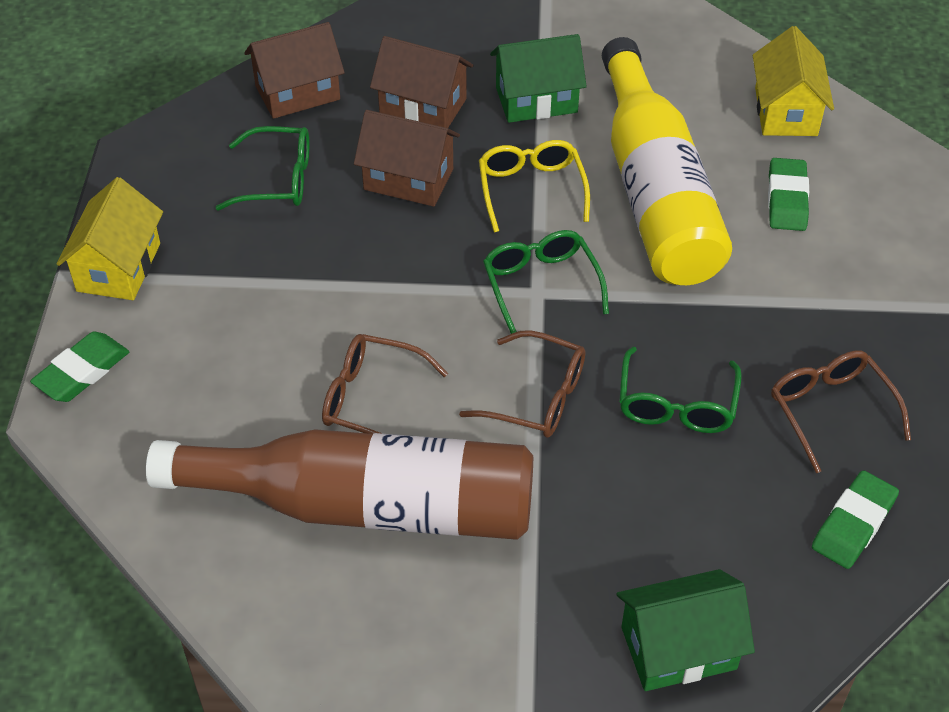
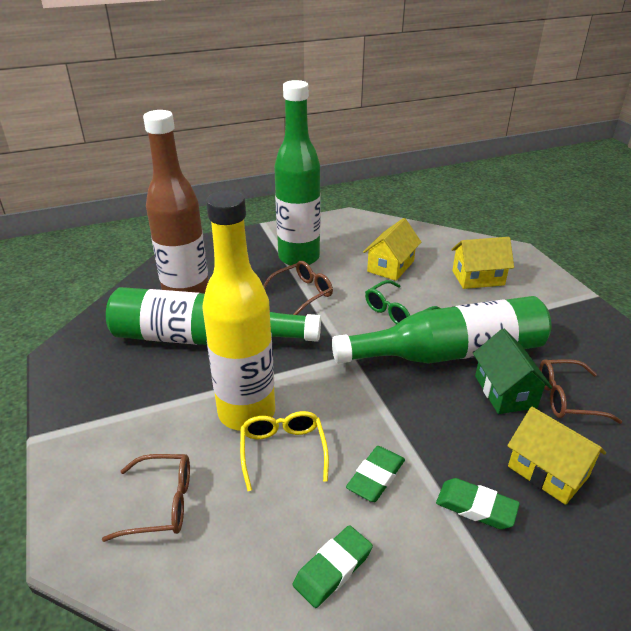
brown house: [244,22,345,119] [354,110,460,207] [370,36,473,128] = 3 -> none = 0
green bottle: none = 0 -> [106,287,321,345] [274,80,321,266] [332,296,551,364] = 3
green glasses: [215,126,309,211] [483,230,609,334] [619,347,742,433] = 3 -> [365,280,440,324] = 1
green house: [490,34,586,123] [616,569,755,691] = 2 -> [473,329,552,414] = 1
yellow house: [56,177,163,300] [753,26,834,136] = 2 -> [363,218,421,281] [451,237,514,289] [507,407,606,505] = 3

